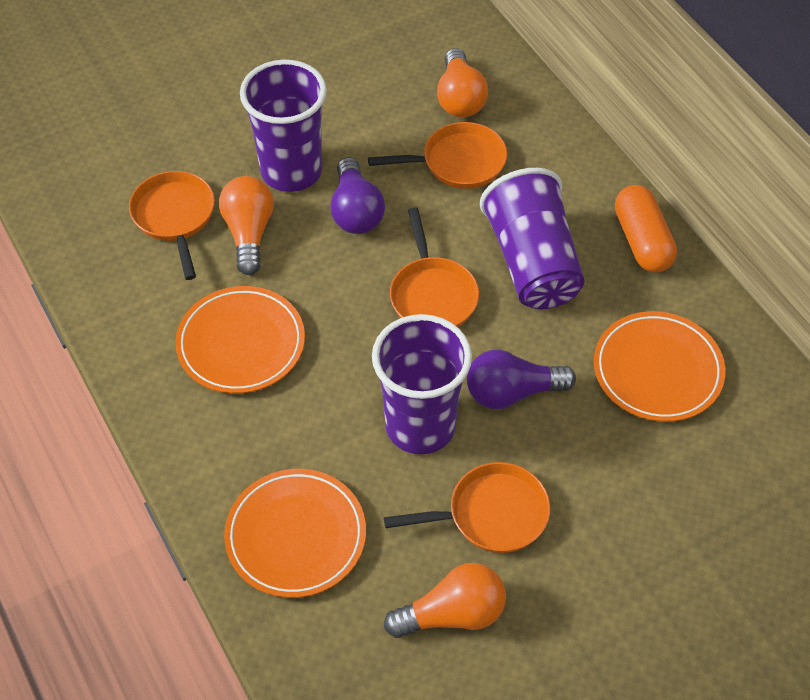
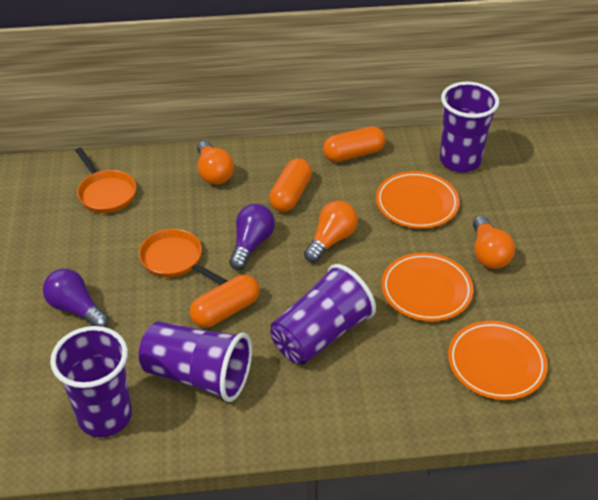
orange capsule: [615,185,677,273] = 1 -> [190,275,260,327] [269,158,312,212] [323,126,386,162] = 3
orange pan: [129,171,215,280] [368,122,507,189] [384,462,550,553] [390,207,479,327] = 4 -> [75,147,136,213] [139,229,227,285] = 2
purple cup: [240,60,327,192] [372,314,472,454] [480,168,585,309] = 3 -> [50,326,132,437] [139,321,252,402] [270,264,376,365] [440,82,499,173] = 4

